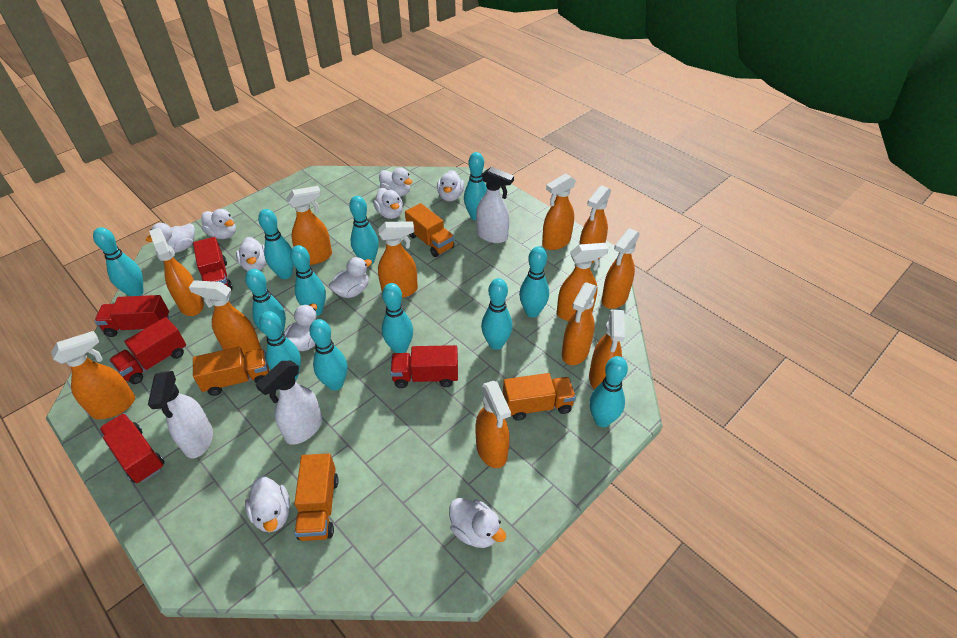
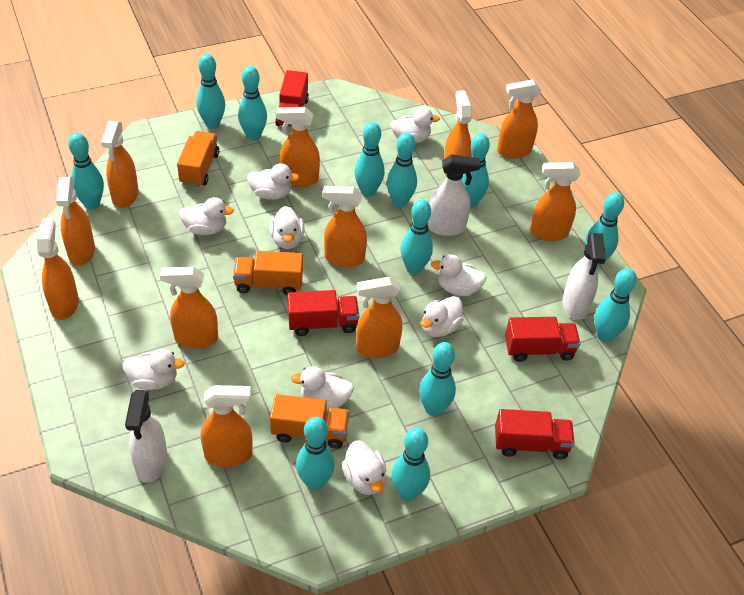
orange spray bottle: [51,331,135,419] [149,228,204,316] [189,280,261,356] [286,186,332,265] [378,221,418,298] [475,381,511,468] [542,173,576,250] [557,243,609,321] [562,282,597,365] [579,185,611,263] [589,309,625,390] [601,228,640,309] = 12 -> [37,218,79,320] [56,177,95,266] [101,121,139,208] [160,267,218,348] [201,385,253,467] [276,107,320,187] [322,186,367,267] [356,277,402,358] [443,90,472,177] [497,79,541,158] [530,162,581,241] = 11
orange truck: [193,347,269,396] [294,453,339,541] [405,203,454,257] [503,373,576,421] = 4 -> [177,131,219,187] [233,251,303,295] [270,394,350,449] = 3
red truck: [95,295,169,337] [99,413,164,483] [109,317,186,384] [193,237,233,290] [390,345,458,388] = 5 -> [275,70,309,127] [287,290,359,336] [495,409,575,459] [505,317,581,362] = 4
white duck: [146,223,195,253] [201,209,236,239] [236,237,266,271] [245,477,290,532] [284,303,317,351] [329,257,372,298] [373,188,403,219] [379,168,412,197] [437,170,464,202] [449,498,506,548] = 10 -> [123,348,185,390] [179,197,234,235] [247,163,299,200] [269,206,305,249] [291,366,354,410] [342,440,387,495] [390,107,440,143] [421,296,464,337] [431,254,487,296] = 9

